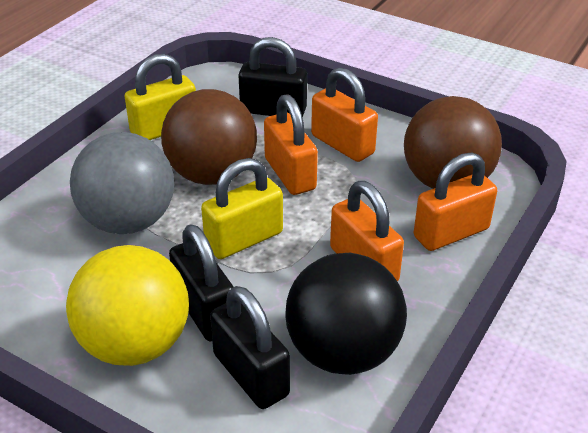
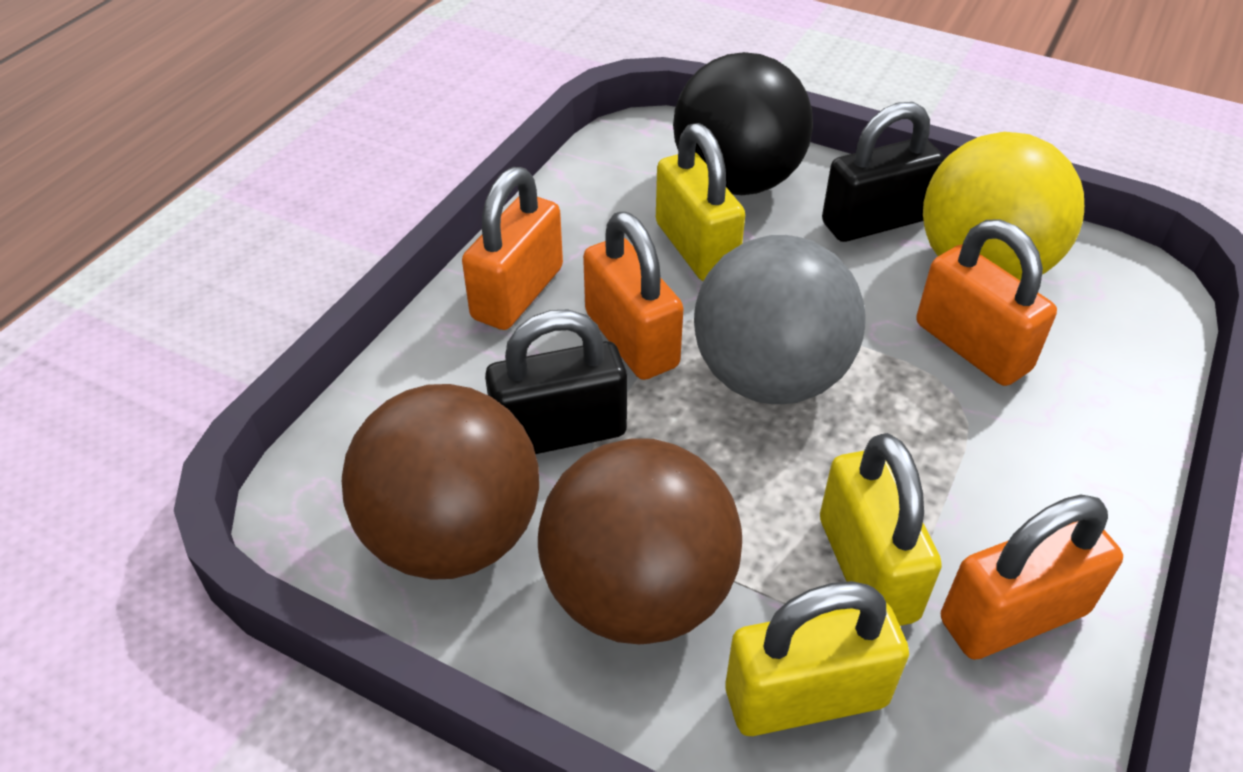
black padlock: [169,224,234,342] [210,286,290,409] [238,37,307,117] = 3 -> [485,310,627,454] [822,102,945,242] = 2
yellow padlock: [125,54,196,140] [201,158,283,259] = 2 -> [656,123,745,281] [726,581,909,736] [820,433,942,626] = 3

